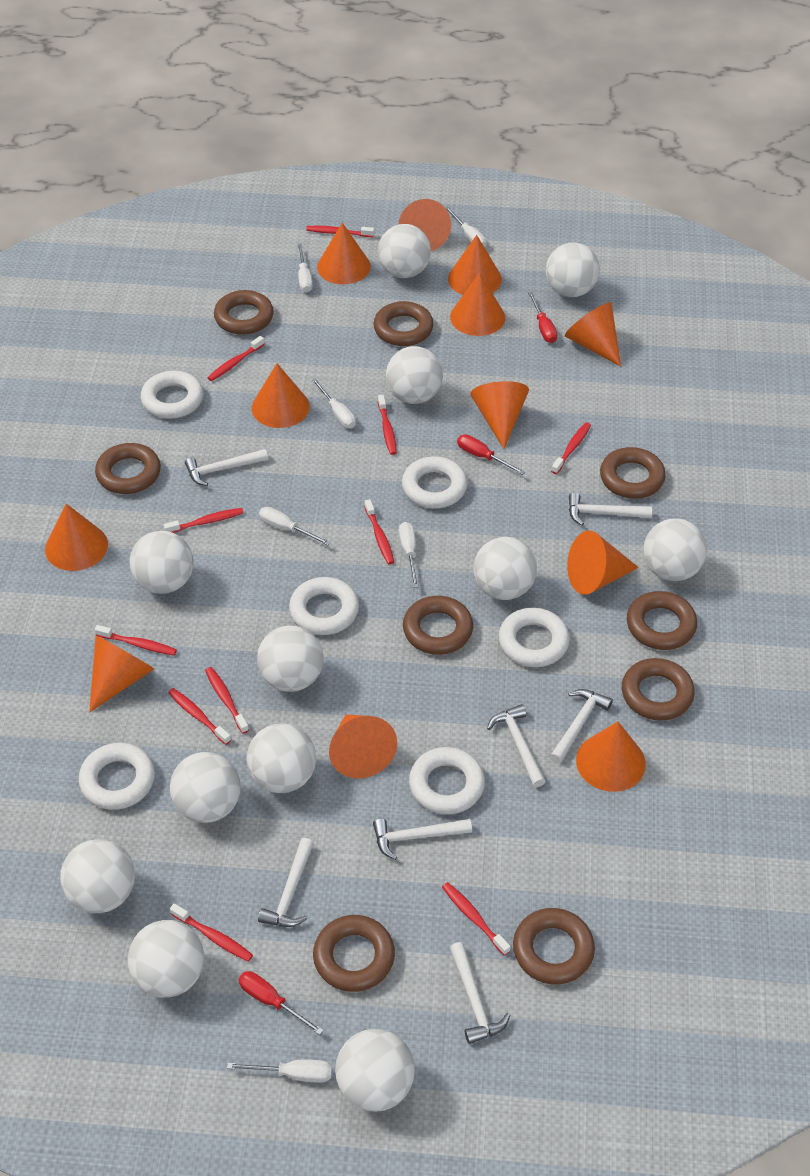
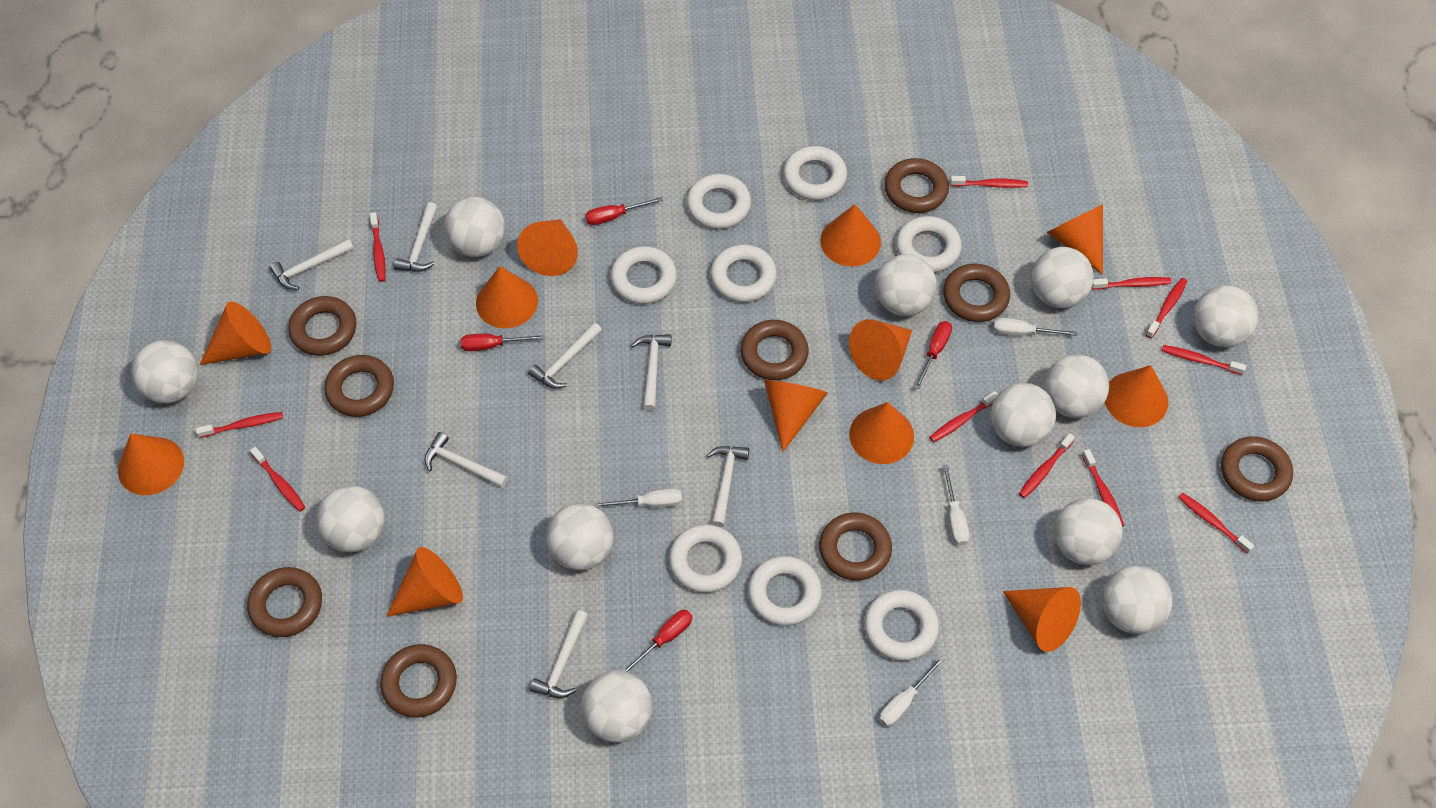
red screwdriver: [239,971,324,1035] [457,435,525,475] [528,292,557,343] = 3 -> [460,334,544,351] [585,197,663,225] [622,610,692,672] [914,321,952,390] = 4
white ring: [78,743,155,810] [141,371,203,419] [289,577,359,635] [402,456,467,508] [409,747,485,814] [499,608,570,667] = 6 -> [610,246,677,304] [669,524,742,593] [686,174,751,229] [710,244,777,302] [748,556,822,626] [783,146,847,200] [864,590,939,661] [896,216,962,273] = 8
white screwdriver: [227,1060,332,1082] [259,507,331,545] [298,243,313,292] [312,378,356,428] [399,522,418,588] [446,207,486,247] = 6 -> [594,488,682,508] [879,656,945,727] [943,465,969,545] [993,318,1077,336] = 4

